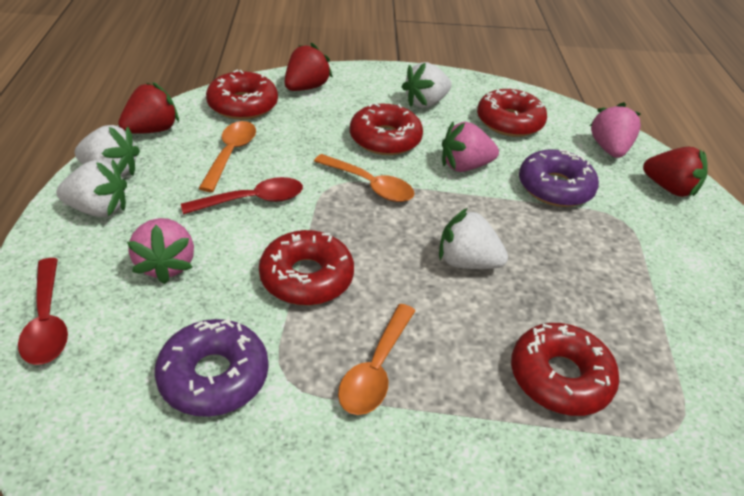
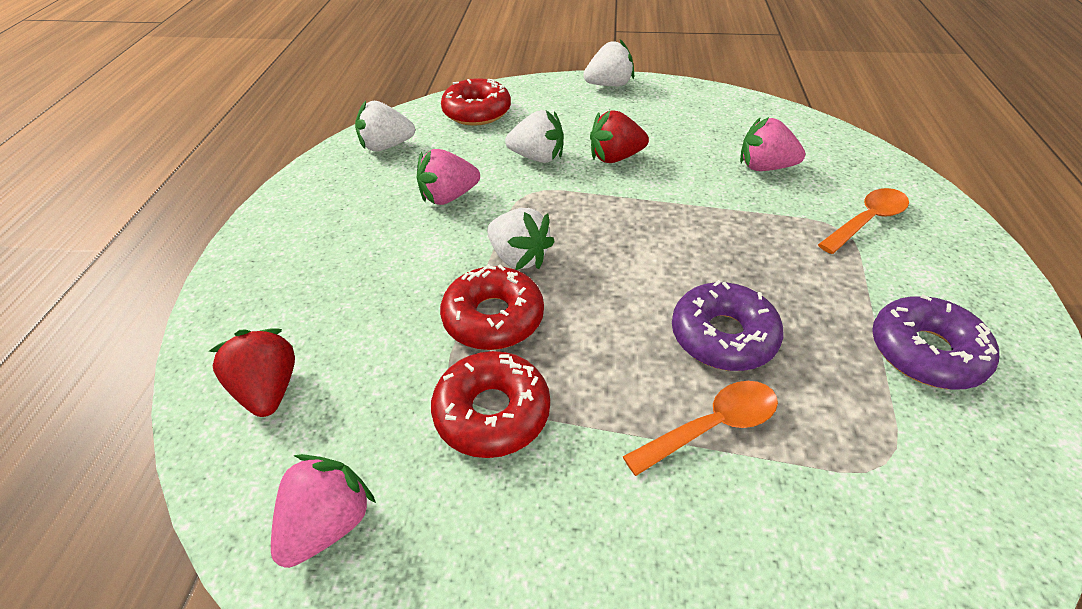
orange spoon: [199,121,256,192] [314,154,414,202] [338,304,416,415] = 3 -> [623,381,778,476] [818,188,909,254] = 2
red donut: [206,70,278,120] [259,230,354,305] [350,103,423,155] [477,89,547,137] [511,323,619,416] = 5 -> [431,351,550,458] [440,264,544,350] [441,78,511,126] = 3
red spoon: [18,258,68,365] [181,177,303,215] = 2 -> none = 0
red strawberry: [118,82,179,134] [284,43,333,91] [643,147,708,197] = 3 -> [208,328,295,417] [590,110,649,163] = 2

